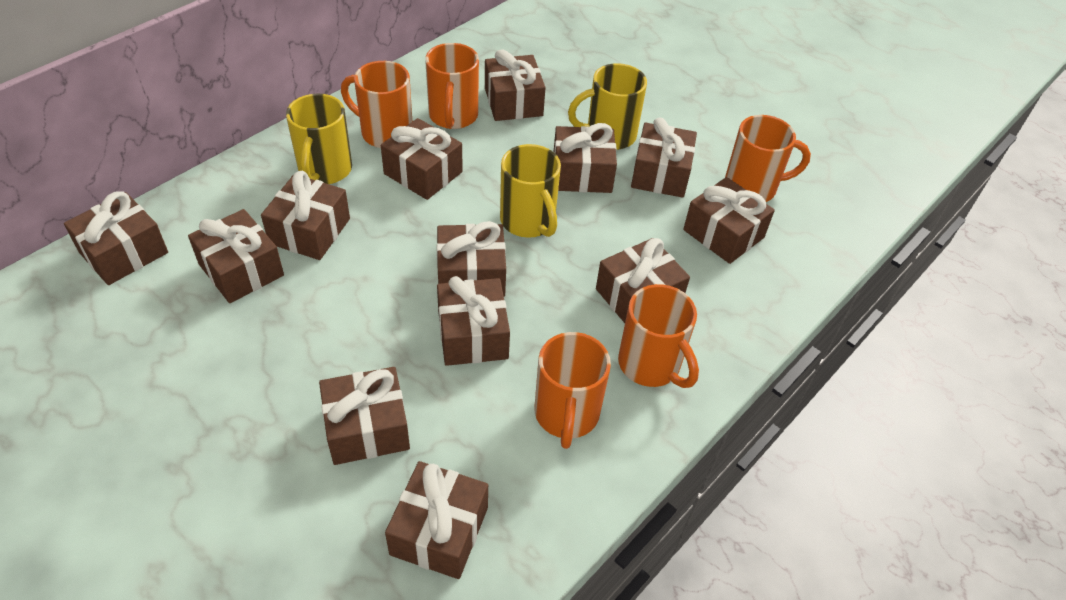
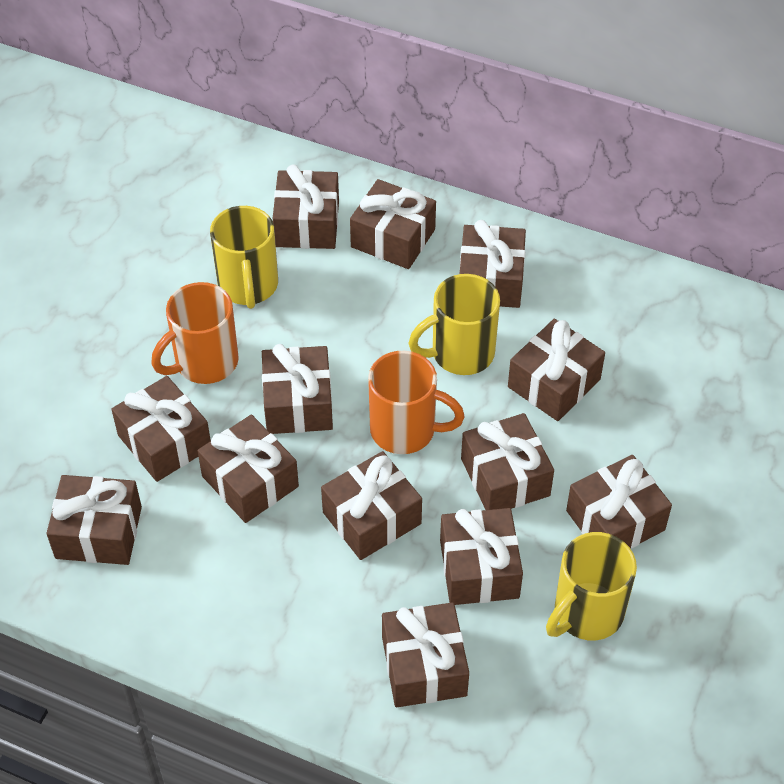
orange mug: [341,61,412,148] [425,43,479,129] [534,332,611,449] [618,284,699,388] [725,115,811,202] = 5 -> [151,282,239,384] [368,351,465,454] = 2

